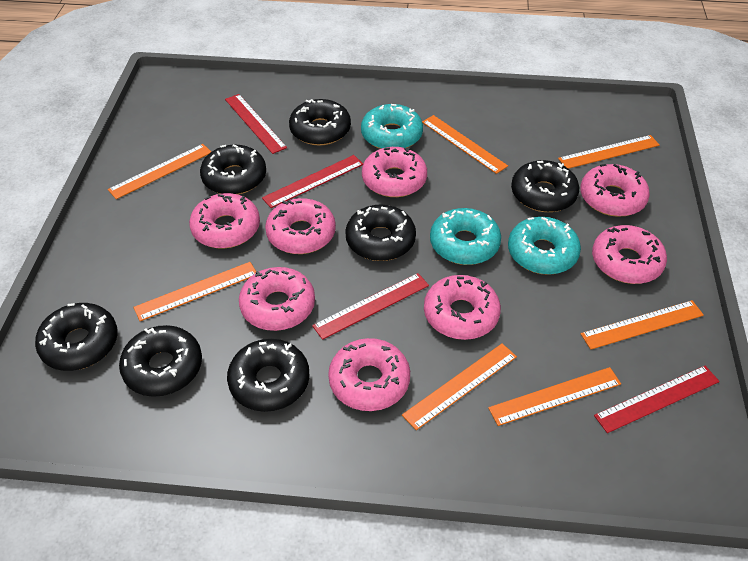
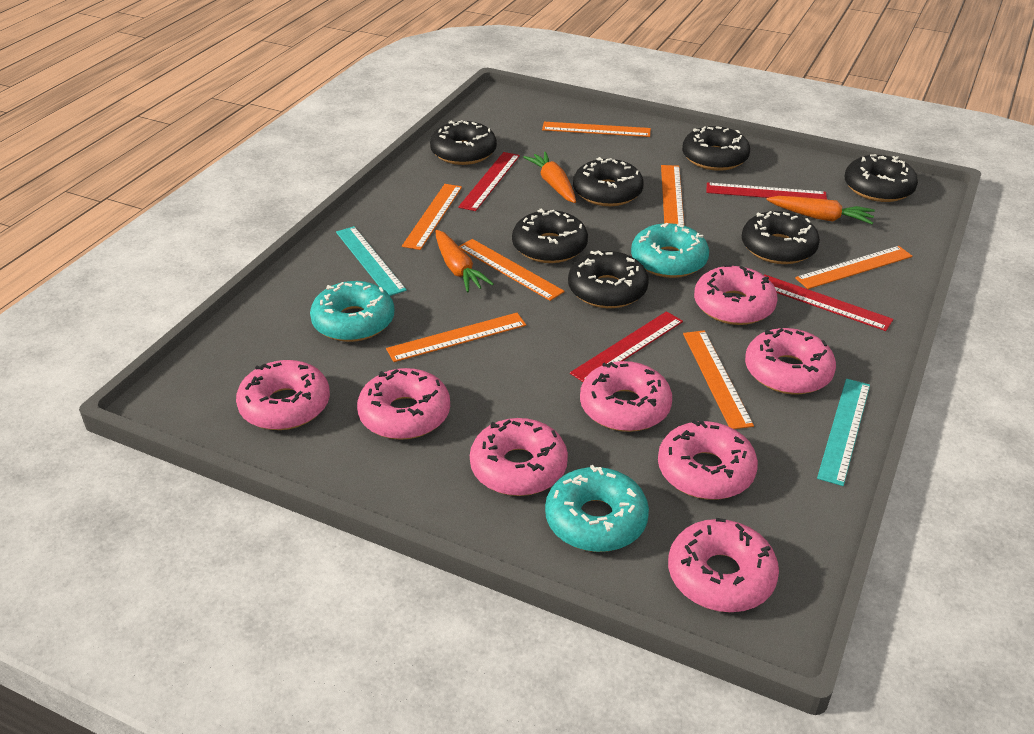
orange carrot: none = 0 -> [435,230,494,293] [523,152,576,203] [766,196,875,224] = 3
turquoise ruler: none = 0 -> [336,226,407,296] [817,379,870,486] = 2

